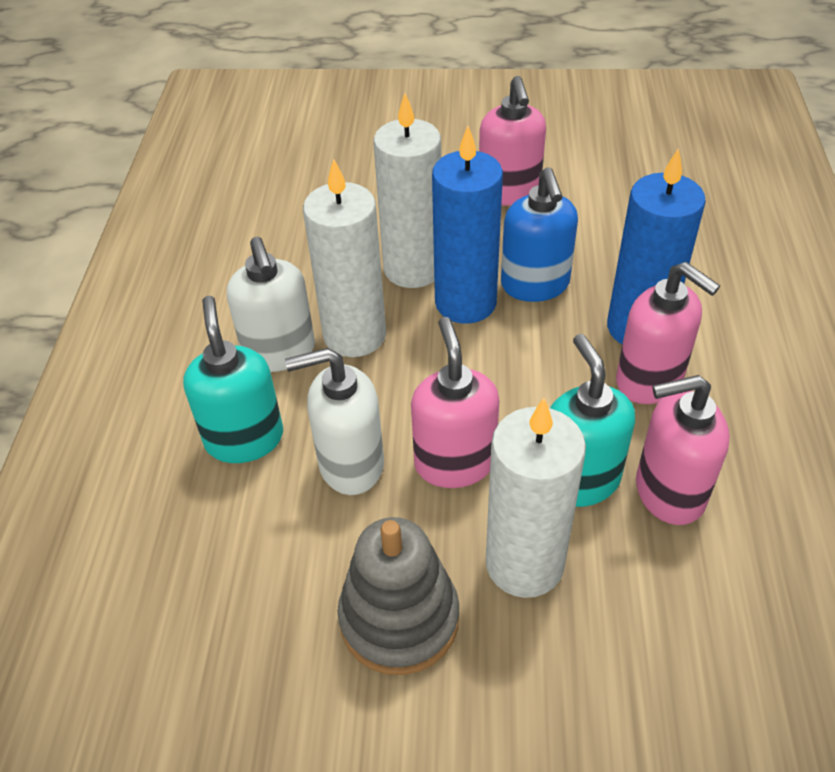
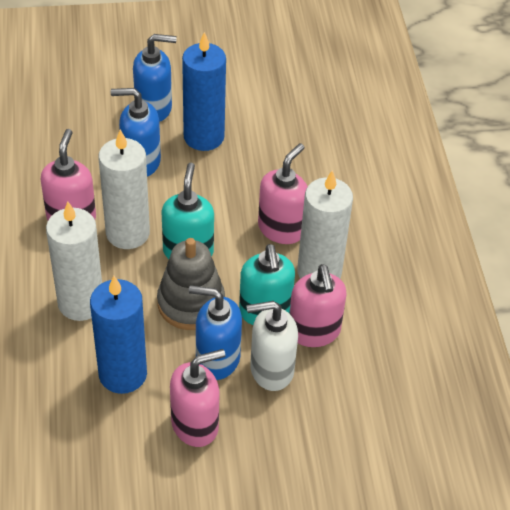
blue soap dispenser: [501,167,578,302] = 1 -> [111,88,161,177] [133,34,177,122] [189,285,242,380] = 3
white soap dispenser: [227,237,315,372] [285,348,384,495] = 2 -> [246,301,298,391] = 1

